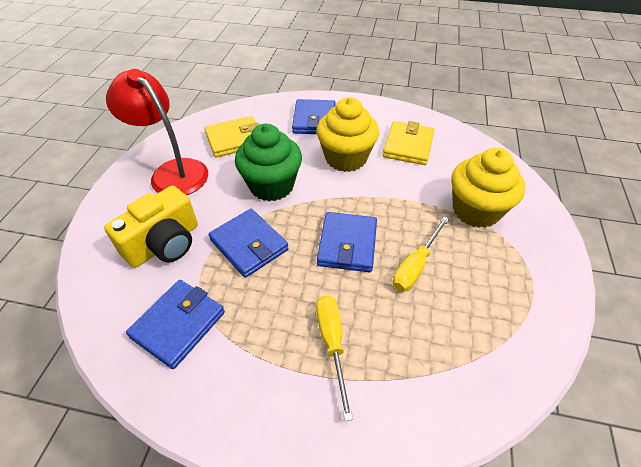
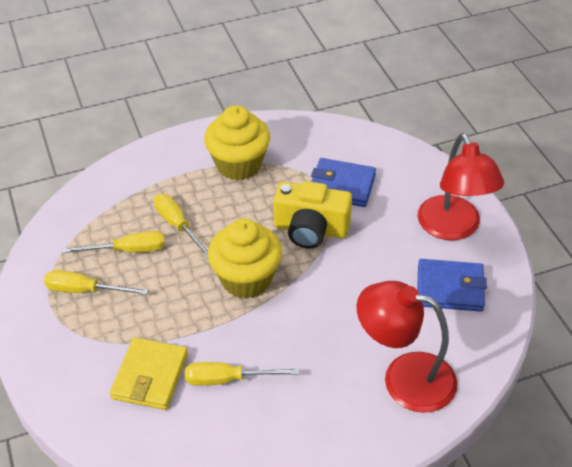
blue wallet: [126,280,225,369] [208,209,289,278] [292,99,336,134] [317,212,377,272] = 4 -> [311,158,376,207] [417,259,487,312] = 2
green cupcake: [235,124,302,201] = 1 -> none = 0
red lamp: [106,69,208,195] = 1 -> [357,281,457,413] [417,133,504,240] = 2
yellow screwdriver: [316,296,353,421] [393,217,449,292] = 2 -> [44,270,148,295] [62,231,165,253] [154,194,208,258] [185,362,300,386] = 4
yellow wallet: [205,116,259,157] [383,121,434,165] = 2 -> [110,337,188,410] = 1

